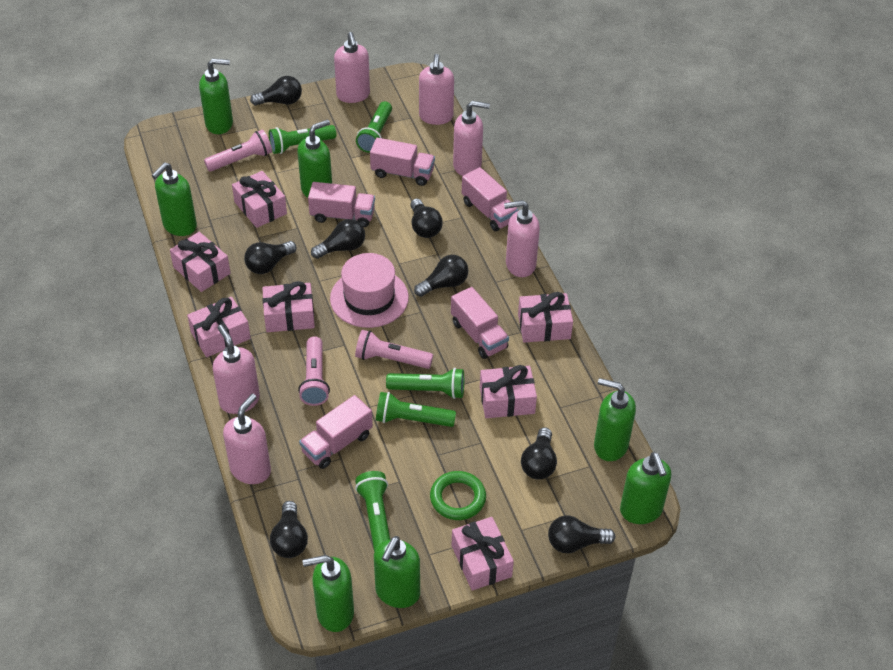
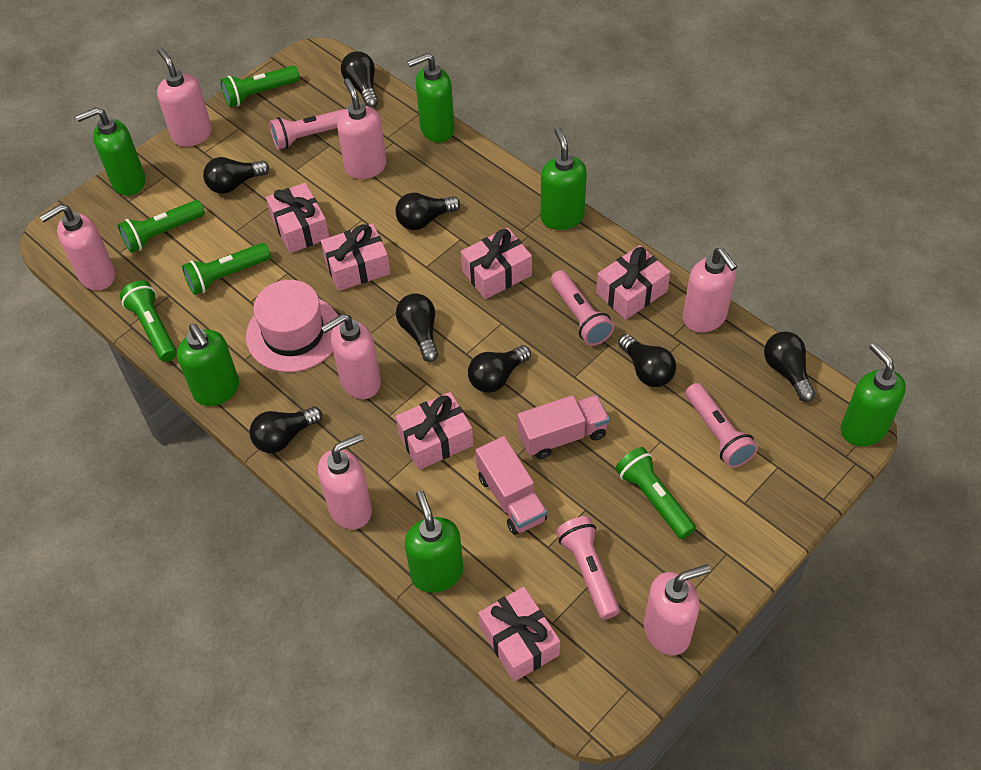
green ring: [430,471,486,520] = 1 -> none = 0
green soap dispenser: [152,162,197,236] [199,58,233,134] [297,119,332,198] [302,555,354,632] [374,536,420,608] [594,378,636,461] [620,452,671,524] = 7 -> [76,107,145,196] [177,324,239,406] [405,490,463,593] [407,53,455,142] [540,127,587,230] [840,343,906,446] = 6
pink flashlight: [204,129,272,172] [298,336,330,406] [355,330,433,369] = 3 -> [270,109,347,150] [551,270,614,346] [556,516,620,620] [685,383,758,468] = 4
pink gift: [170,232,230,292] [187,297,251,357] [232,171,287,228] [262,281,315,332] [452,517,514,590] [480,365,537,418] [518,292,573,343] = 7 -> [266,183,329,253] [321,224,391,291] [396,392,473,470] [461,228,532,299] [478,587,560,682] [596,245,670,320] = 6
pink soap dispenser: [213,325,260,414] [223,394,271,484] [334,32,370,103] [419,54,454,125] [453,101,490,176] [504,200,540,277] = 6 -> [39,204,115,291] [157,48,212,147] [318,433,372,529] [321,314,381,399] [337,78,387,179] [644,564,711,655] [683,248,738,332] = 7
pink truck: [299,395,373,469] [308,182,375,227] [370,138,435,186] [451,287,509,359] [462,167,518,231] = 5 -> [475,436,547,535] [517,395,609,459] = 2

